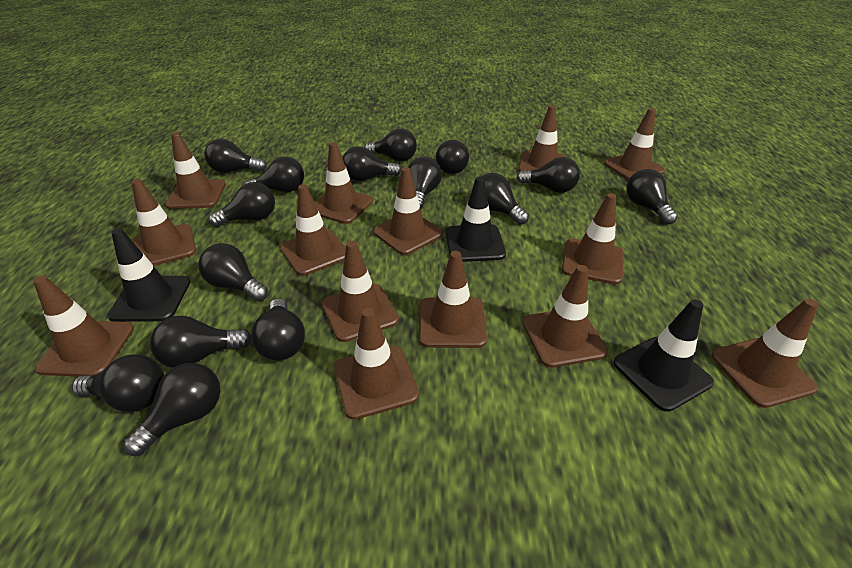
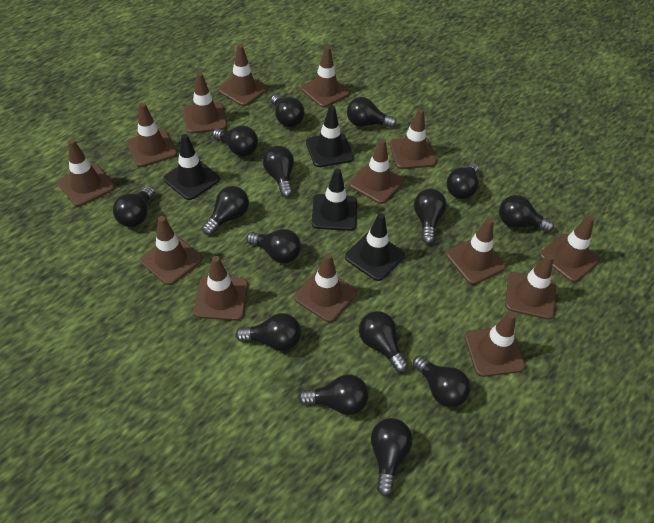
black traffic cone: [108,228,190,322] [445,176,506,262] [613,299,714,412] = 3 -> [163,134,220,200] [306,105,354,167] [312,168,357,231] [345,213,405,281] = 4

